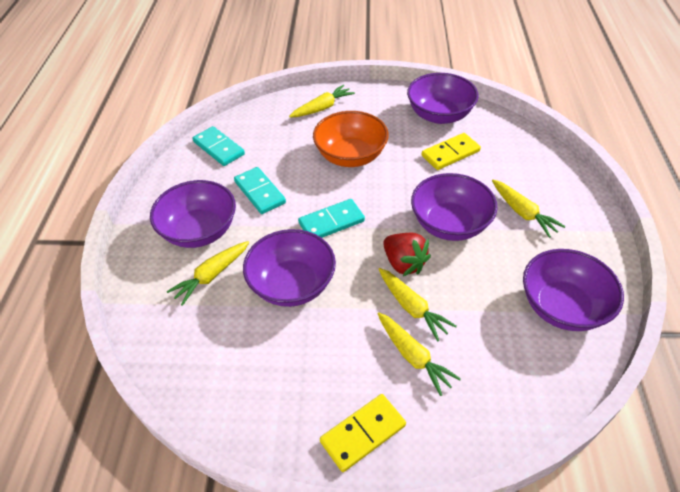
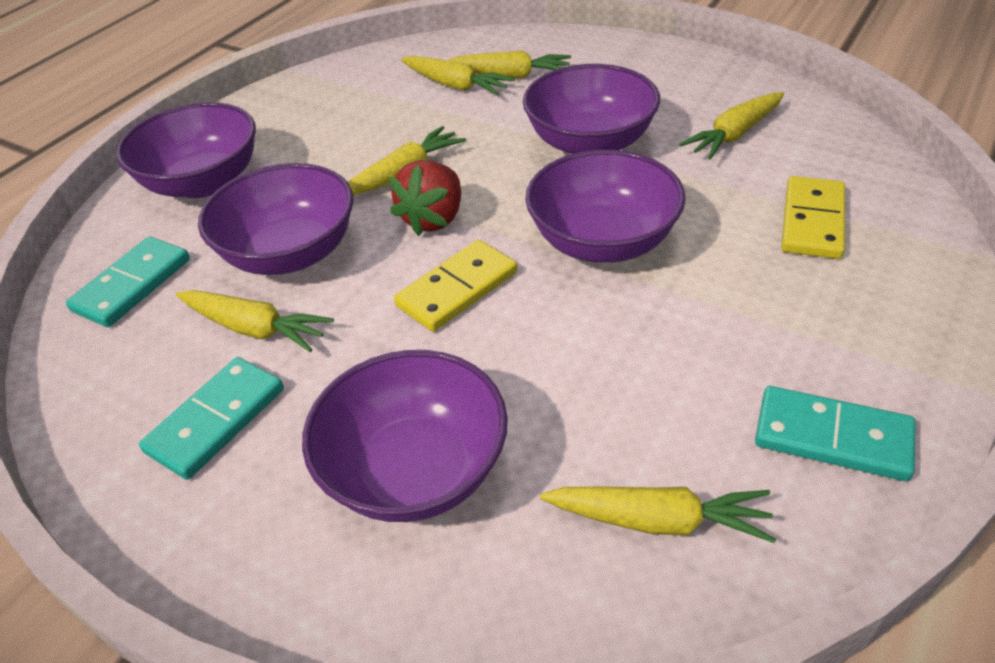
orange bowl: [313,111,389,167] = 1 -> none = 0
yellow carrot: [166,241,249,306] [289,85,355,117] [378,312,461,396] [379,268,457,341] [492,180,566,238] = 5 -> [176,290,334,352] [348,126,466,195] [401,56,515,96] [449,51,571,78] [540,487,776,543] [679,92,784,160] = 6

